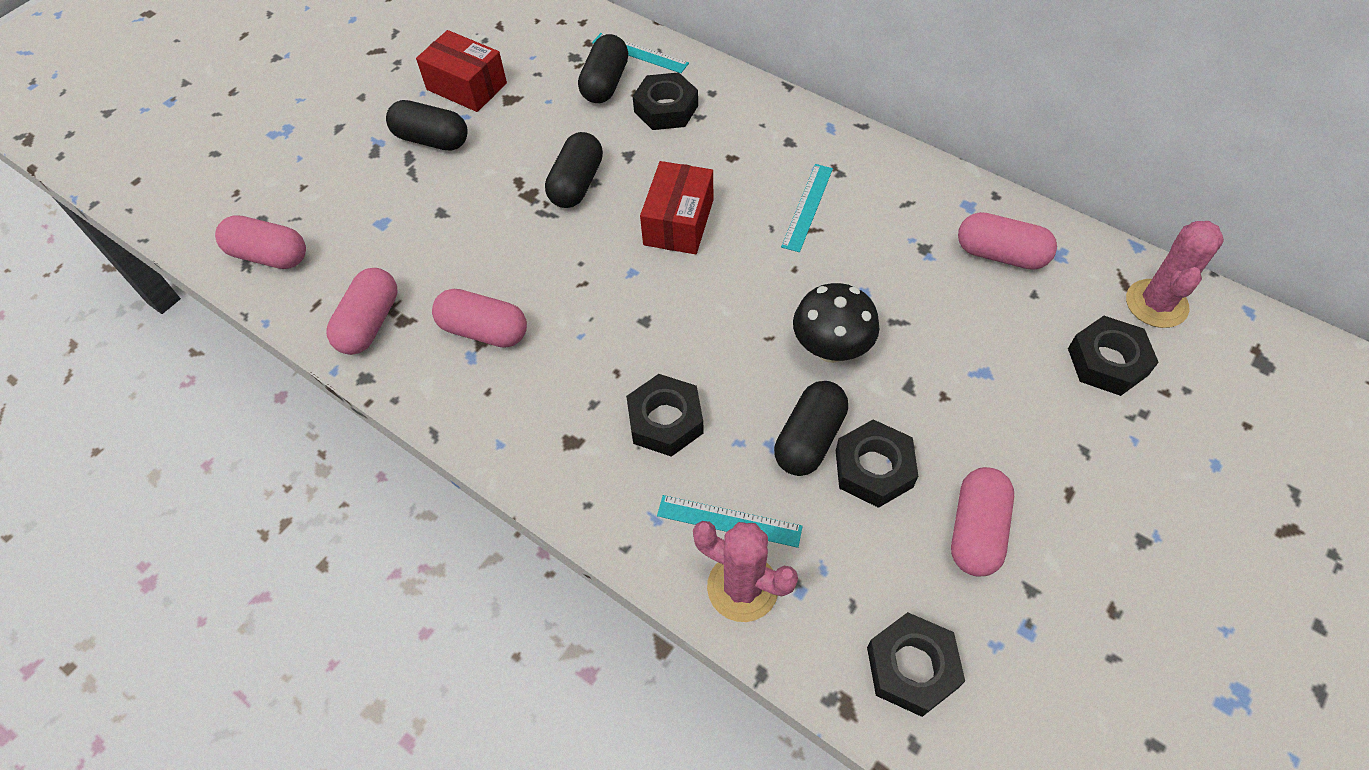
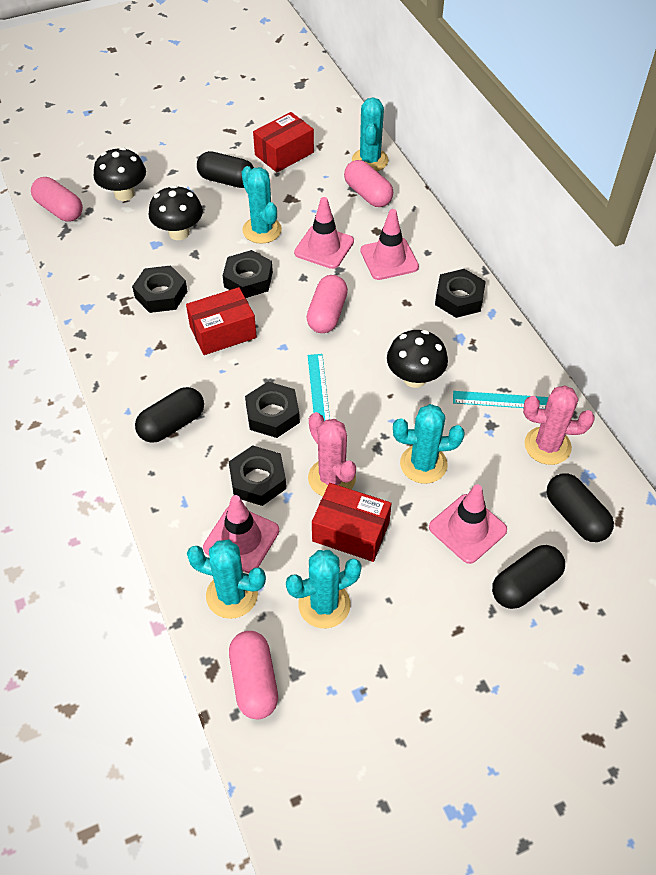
black mushroom: [793,283,880,363] = 1 -> [94,147,146,201] [148,185,203,240] [387,330,448,388] = 3
pink capsule: [215,215,306,269] [326,268,398,355] [432,289,527,348] [951,467,1014,577] [958,212,1057,270] = 5 -> [31,177,83,222] [229,631,278,719] [307,275,348,333] [344,160,393,207] = 4
pink traffic cone: none = 0 -> [203,495,279,573] [294,197,354,269] [360,209,419,280] [429,484,507,564] = 4
red box: [416,30,507,112] [640,161,713,254] = 2 -> [186,287,257,355] [253,112,314,172] [312,483,391,562] = 3
turquoise cactus: none = 0 -> [187,539,266,619] [242,166,282,244] [286,550,362,628] [352,98,389,171] [393,404,465,484] = 5
turquoise ruler: [592,33,689,73] [657,495,803,548] [781,164,833,252] = 3 -> [308,354,330,421] [453,391,548,409] = 2

